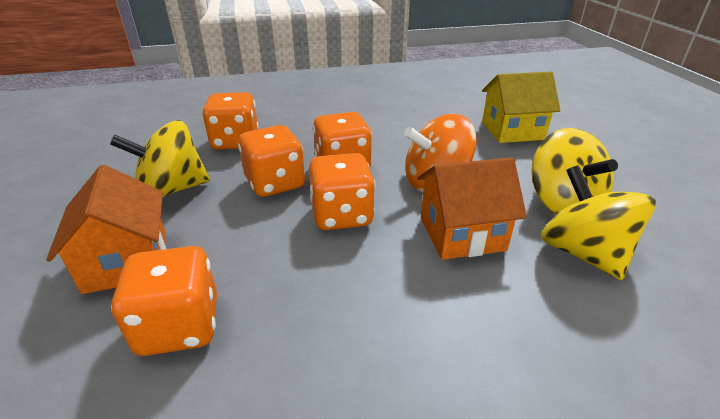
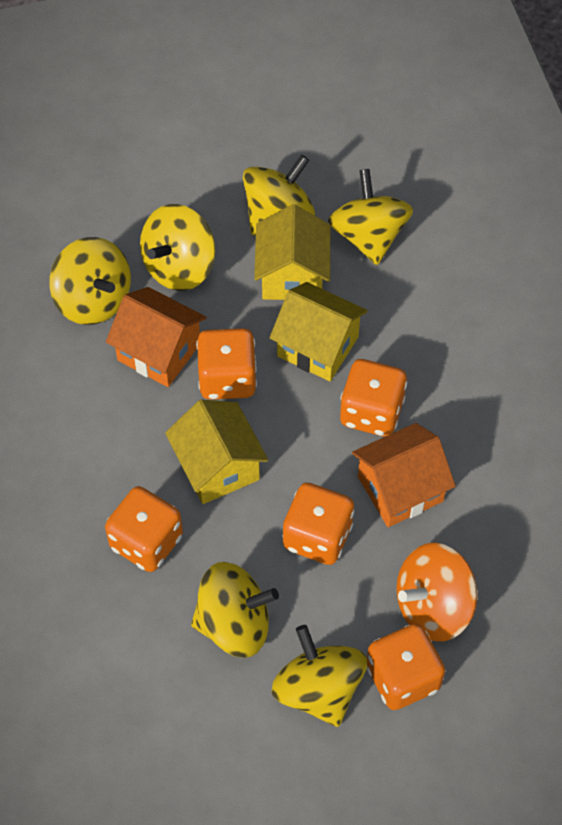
yellow house: [482,72,561,143] = 1 -> [165,400,268,504] [254,204,330,300] [270,282,368,381] = 3
yellow spinning top: [110,120,210,197] [532,128,618,214] [541,165,656,280] = 3 -> [49,237,131,325] [140,204,215,291] [191,562,279,658] [243,155,315,235] [271,625,367,727] [328,169,414,265] = 6

